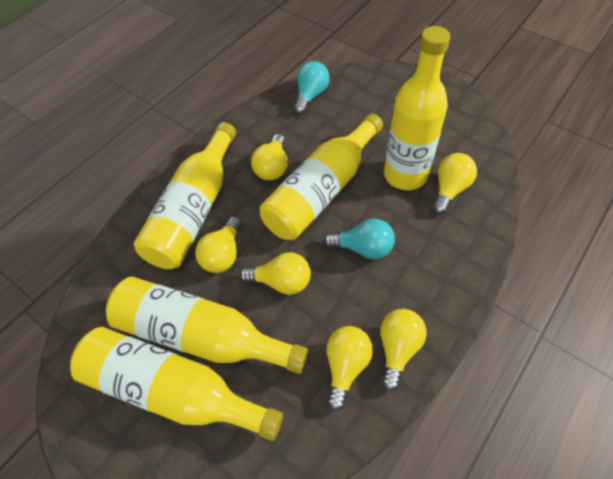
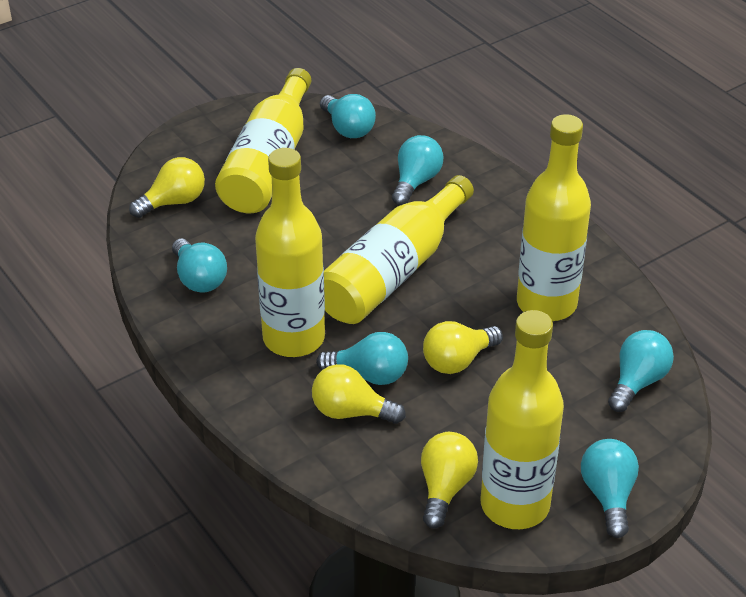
turquoise light bulb: [294,61,329,114] [323,219,395,259] = 2 -> [172,238,227,293] [316,332,408,385] [320,94,376,138] [392,135,444,206] [581,439,639,538] [608,330,674,412] = 6
yellow light bulb: [195,217,242,273] [239,252,311,295] [251,134,288,180] [326,326,373,411] [380,309,427,392] [433,153,477,214] = 6 -> [129,157,205,218] [312,364,406,424] [421,432,478,528] [423,321,503,374] = 4

